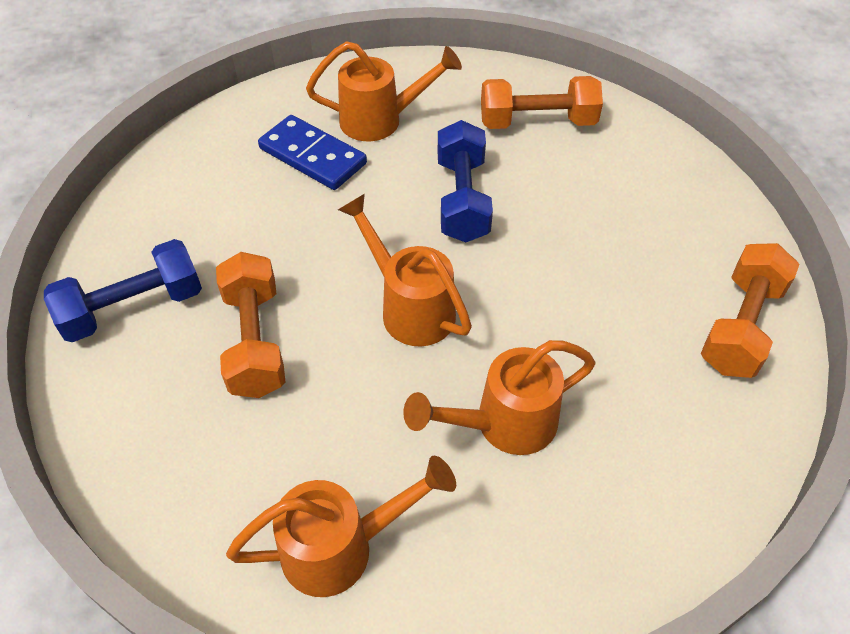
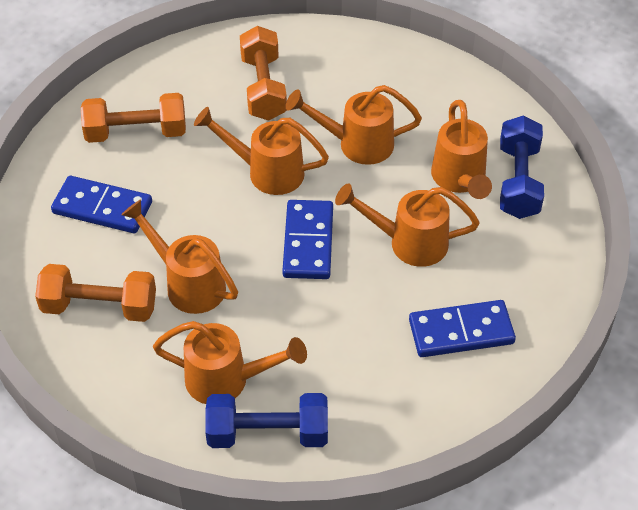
blue domino: [258,115,367,190] = 1 -> [51,176,152,233] [282,200,333,279] [409,300,516,357] = 3
orange watering can: [226,456,456,597] [306,41,462,141] [338,194,472,346] [403,340,595,455] = 4 -> [121,199,238,314] [153,321,307,404] [194,107,329,195] [286,85,422,165] [335,183,479,267] [431,100,492,199] = 6

